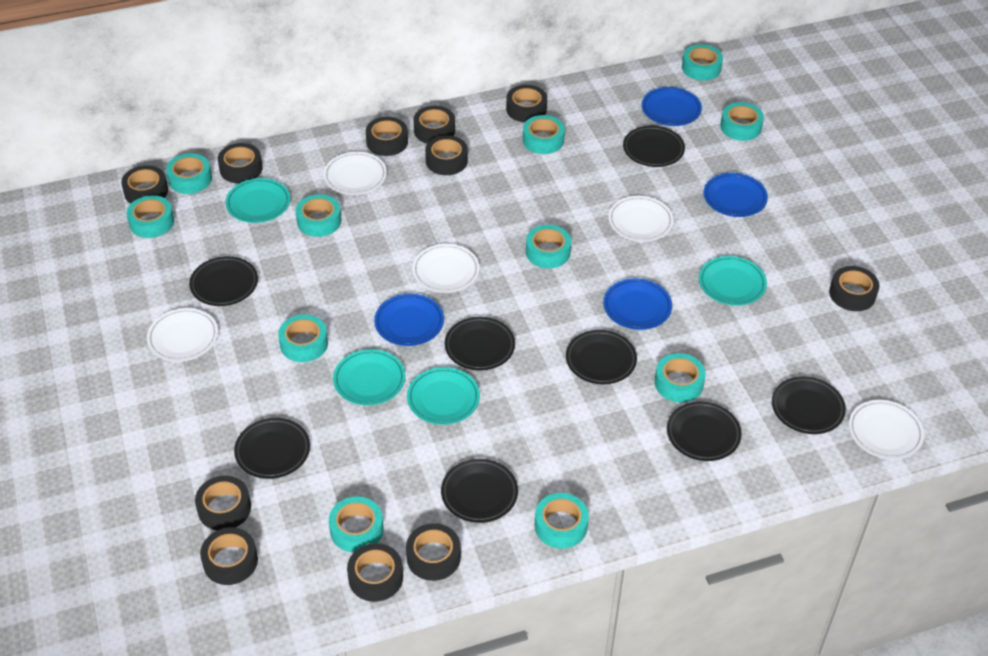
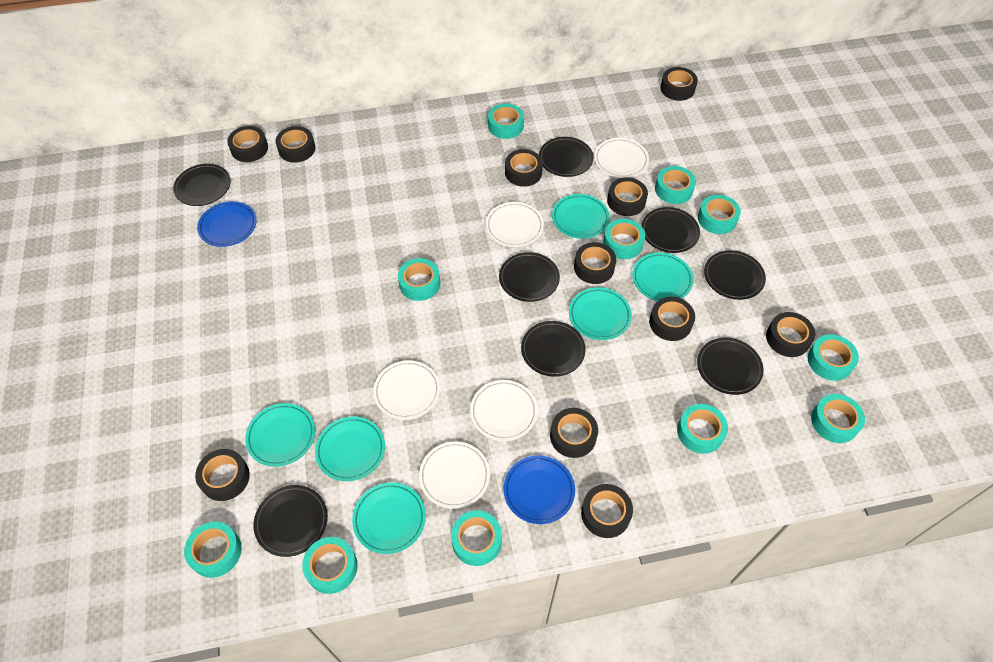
blue plate: [374,294,444,346] [603,279,672,330] [642,87,702,126] [704,173,768,217] = 4 -> [197,201,257,247] [504,456,575,524] = 2
turquoise plate: [225,178,290,223] [333,349,405,405] [407,367,480,425] [699,256,767,306] = 4 -> [245,403,315,467] [315,417,385,481] [352,483,426,554] [552,194,610,239] [569,287,632,340] [632,252,694,301] = 6

